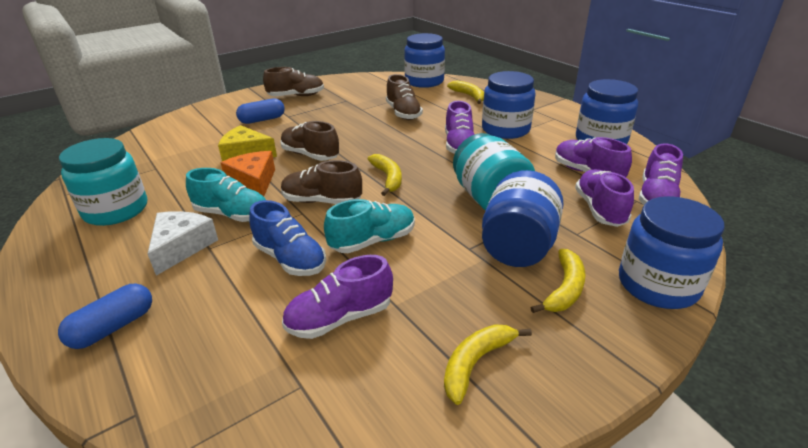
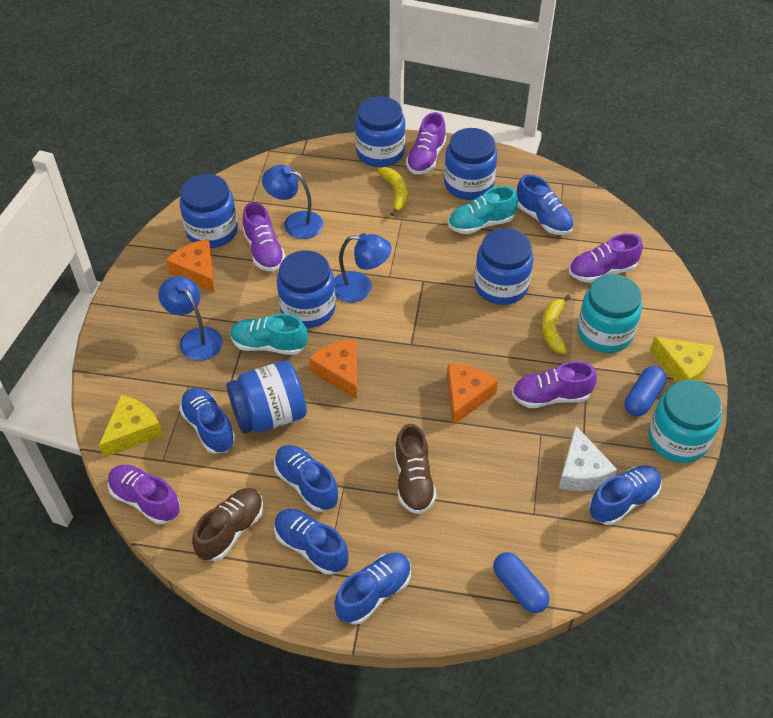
blue jar: [404,33,445,88] [482,71,536,139] [482,170,564,267] [576,79,638,144] [619,196,725,309] = 5 -> [180,174,238,248] [226,361,307,434] [277,250,336,328] [355,97,405,167] [444,128,497,200] [474,228,533,305] = 6
blue lamp: none = 0 -> [158,276,223,361] [262,165,323,239] [334,233,392,302] = 3
blue shoe: [249,200,326,276] = 1 -> [179,388,236,454] [274,445,339,512] [274,509,349,575] [335,553,411,625] [517,175,574,235] [589,466,661,525] = 6
brown shoe: [263,67,324,96] [280,121,339,161] [281,160,362,204] [386,74,423,120] = 4 -> [192,488,264,561] [395,424,436,514] = 2
orange cheese: [221,151,275,197] = 1 -> [166,239,215,293] [309,339,357,399] [447,364,498,425] = 3
yellow banana: [368,154,402,196] [444,324,532,405] [447,80,484,104] [531,249,586,313] = 4 -> [378,167,408,216] [542,294,571,354] = 2
yellow cheese: [218,125,277,161] = 1 -> [99,395,163,458] [650,337,714,382] = 2

